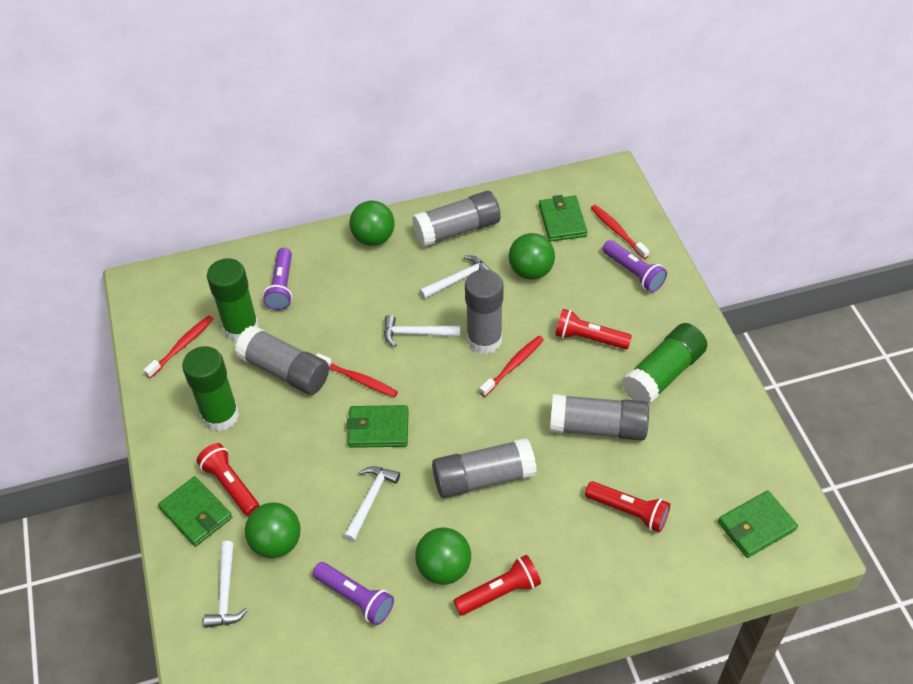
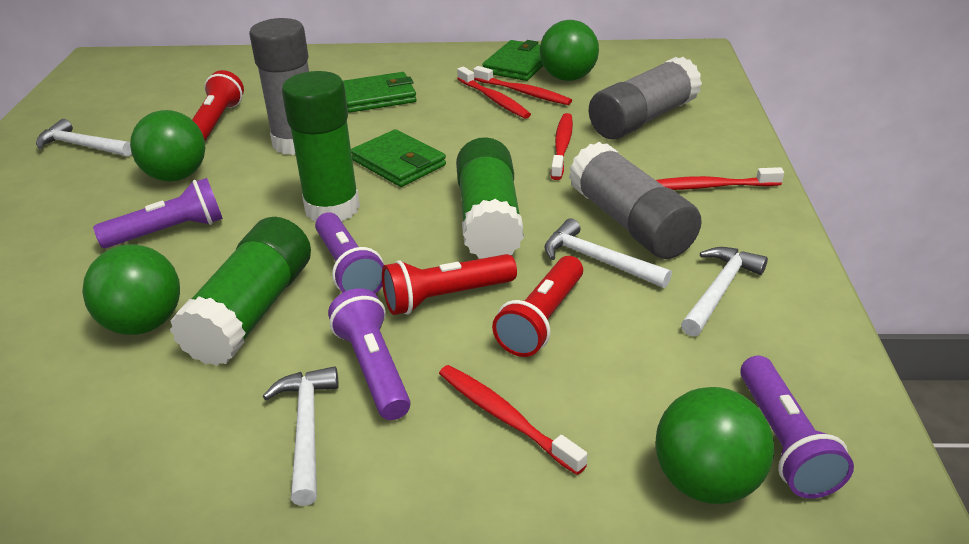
green wallet: [158,476,232,546] [347,405,409,448] [539,195,587,242] [718,490,798,558] = 4 -> [343,72,417,113] [351,129,446,187] [482,40,543,81] = 3
grey glue stick: [235,326,329,395] [412,191,501,247] [432,438,537,498] [465,269,504,354] [550,394,649,441] = 5 -> [249,18,309,155] [569,142,702,259] [589,57,702,140] = 3
purple flashlight: [263,248,292,310] [313,562,394,625] [602,240,667,292] = 3 -> [93,178,223,248] [315,212,384,294] [328,288,411,420] [740,356,854,499] = 4
red flashlight: [197,443,260,516] [453,555,541,616] [555,309,632,349] [585,481,670,533] = 4 -> [192,70,244,141] [382,254,517,315] [492,256,583,357] = 3
red toothbrush: [144,315,213,378] [316,353,398,397] [479,336,544,397] [591,205,650,259] = 4 -> [439,365,587,475] [457,67,531,119] [473,66,572,105] [551,113,573,180] [656,167,784,190] = 5

